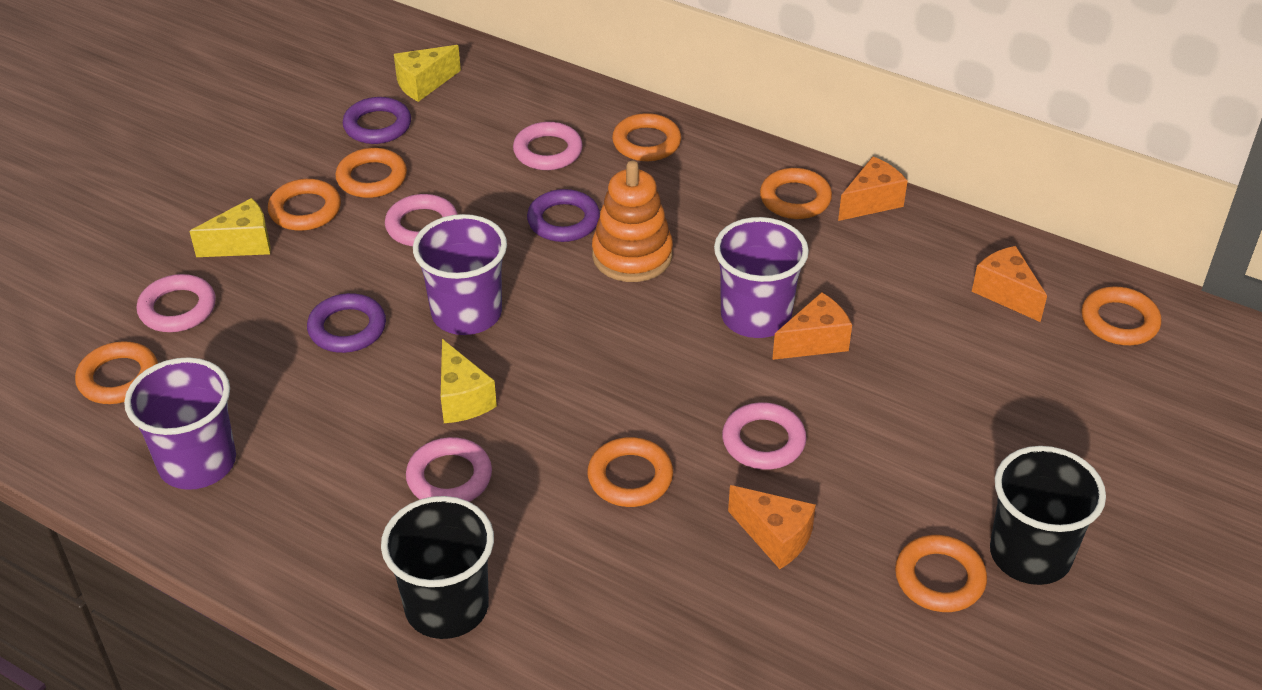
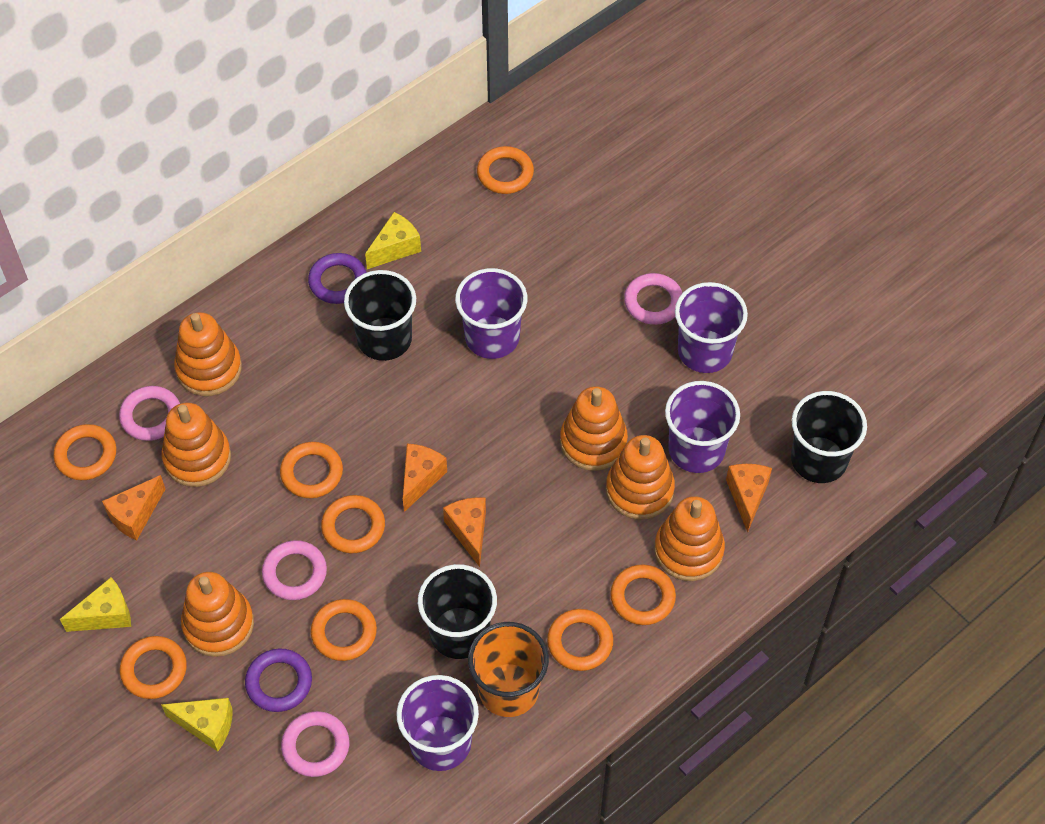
black cup: [381,496,494,639] [990,446,1106,585] = 2 -> [344,270,416,361] [418,564,497,659] [791,391,867,483] = 3
orange cup: none = 0 -> [468,622,549,717] = 1
orange stacking toy: [592,161,673,282] = 1 -> [161,403,231,487] [174,312,242,396] [181,572,254,657] [560,386,628,471] [606,435,675,520] [654,496,725,581] = 6
pink ring: [137,274,216,332] [385,194,458,246] [406,437,492,502] [513,122,583,170] [722,402,807,470] = 5 -> [119,386,180,441] [262,540,327,600] [281,711,349,777] [624,273,682,325] = 4
purple cup: [124,357,236,490] [413,214,507,335] [714,217,809,338] = 3 -> [396,675,479,771] [455,268,527,359] [665,381,740,473] [675,282,748,373] = 4
purple ring: [307,293,386,353] [343,97,411,144] [527,189,600,242] = 3 -> [245,648,312,712] [308,253,367,304] = 2

